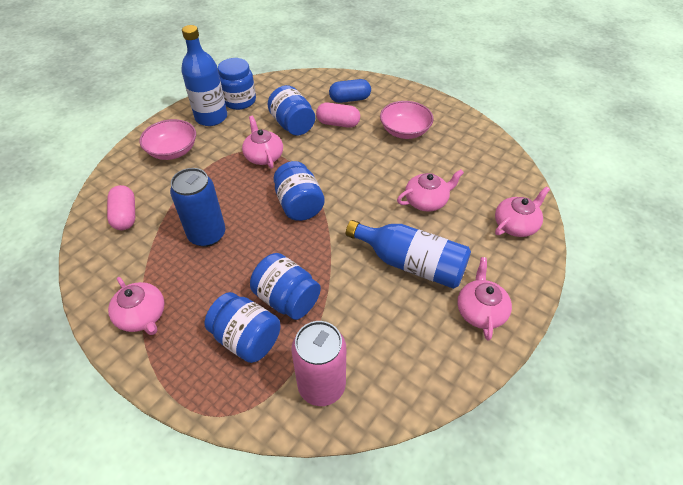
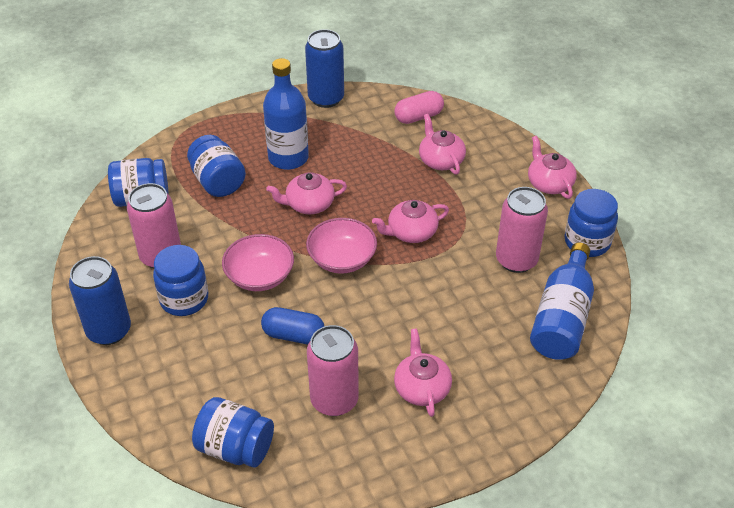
blue can: [170,168,225,247] = 1 -> [69,256,131,345] [305,29,344,108] = 2
pink can: [291,321,346,406] = 1 -> [127,183,181,269] [307,325,359,416] [496,187,548,273] = 3
pink capsule: [107,185,135,230] [316,103,360,128] = 2 -> [395,91,444,124] = 1

